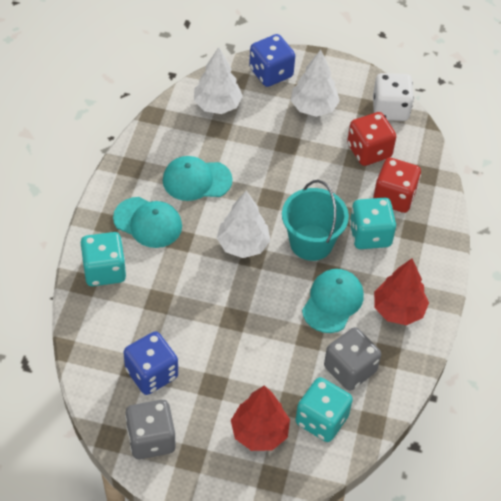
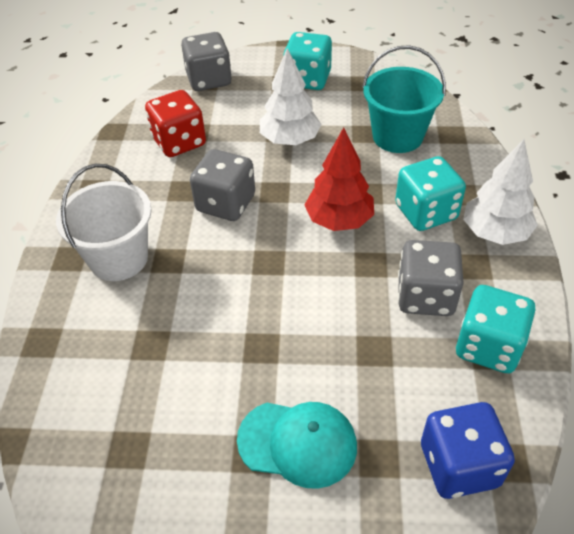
blue dice: [123,331,178,395] [249,34,295,87] = 2 -> [421,402,515,499] = 1
grey dice: [125,400,176,459] [324,327,381,391] = 2 -> [181,32,232,91] [190,149,255,221] [398,240,463,316] = 3
red dice: [347,112,396,166] [373,158,421,213] = 2 -> [145,90,206,157] = 1
red tree: [231,385,290,451] [374,258,429,325] = 2 -> [304,127,374,231] = 1
turquoise cap: [113,197,182,248] [163,156,233,201] [302,269,364,333] = 3 -> [237,402,357,489] = 1
white bucket: none = 0 -> [56,164,152,281] = 1
white dice: [373,73,414,121] = 1 -> none = 0
white tree: [194,47,243,114] [217,191,271,258] [290,50,340,117] = 3 -> [260,48,321,145] [463,139,538,245] = 2

